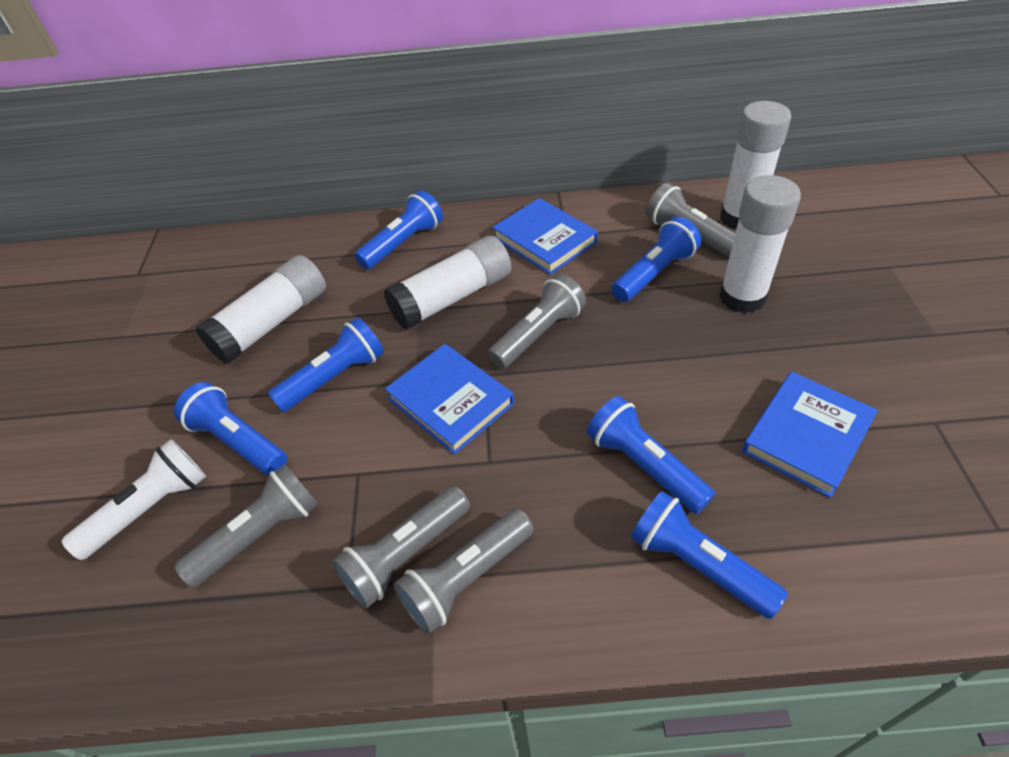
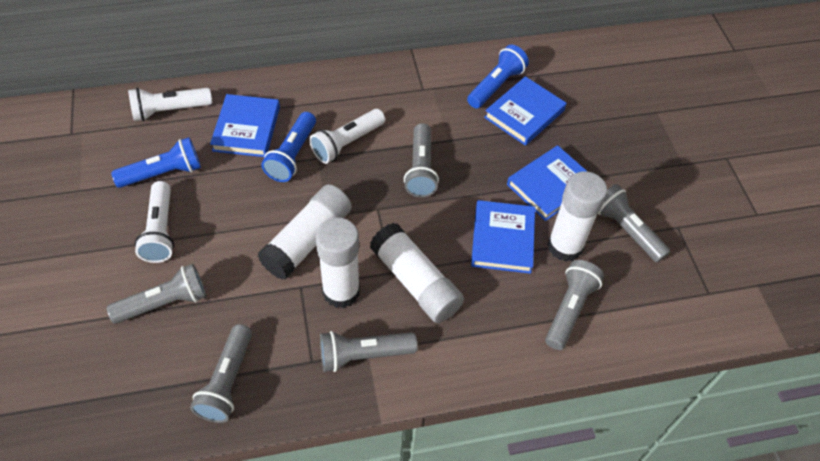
blue book: [385,344,514,455] [492,198,598,275] [742,372,878,498] = 3 -> [210,94,280,157] [471,200,535,274] [484,76,566,146] [507,145,588,221] = 4
blue flashlight: [174,382,287,476] [268,317,384,412] [355,190,443,270] [587,396,715,514] [611,217,701,302] [631,491,788,619] = 6 -> [111,137,201,188] [261,112,316,182] [467,45,529,109] = 3
grey flashlight: [174,464,318,588] [332,486,470,609] [393,509,534,634] [488,274,586,369] [646,183,735,257] = 5 -> [107,264,206,324] [190,324,252,423] [320,331,418,372] [404,123,439,197] [545,260,604,350] [598,184,670,263] = 6
white flashlight: [62,439,206,560] = 1 -> [128,88,212,121] [135,181,174,263] [309,109,385,164] = 3

